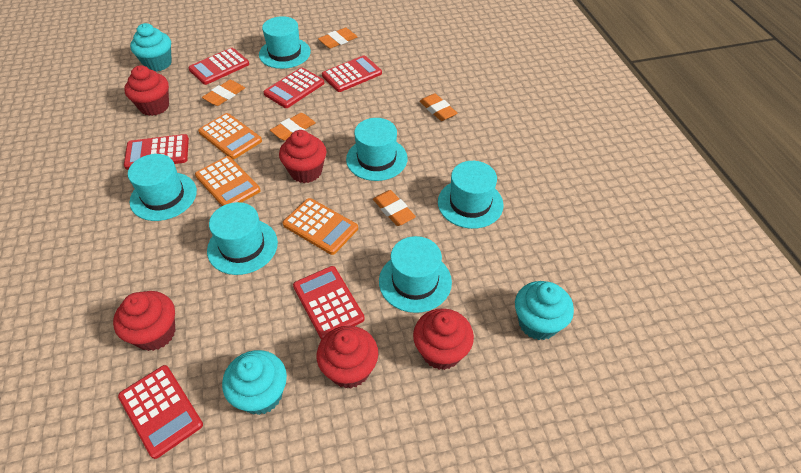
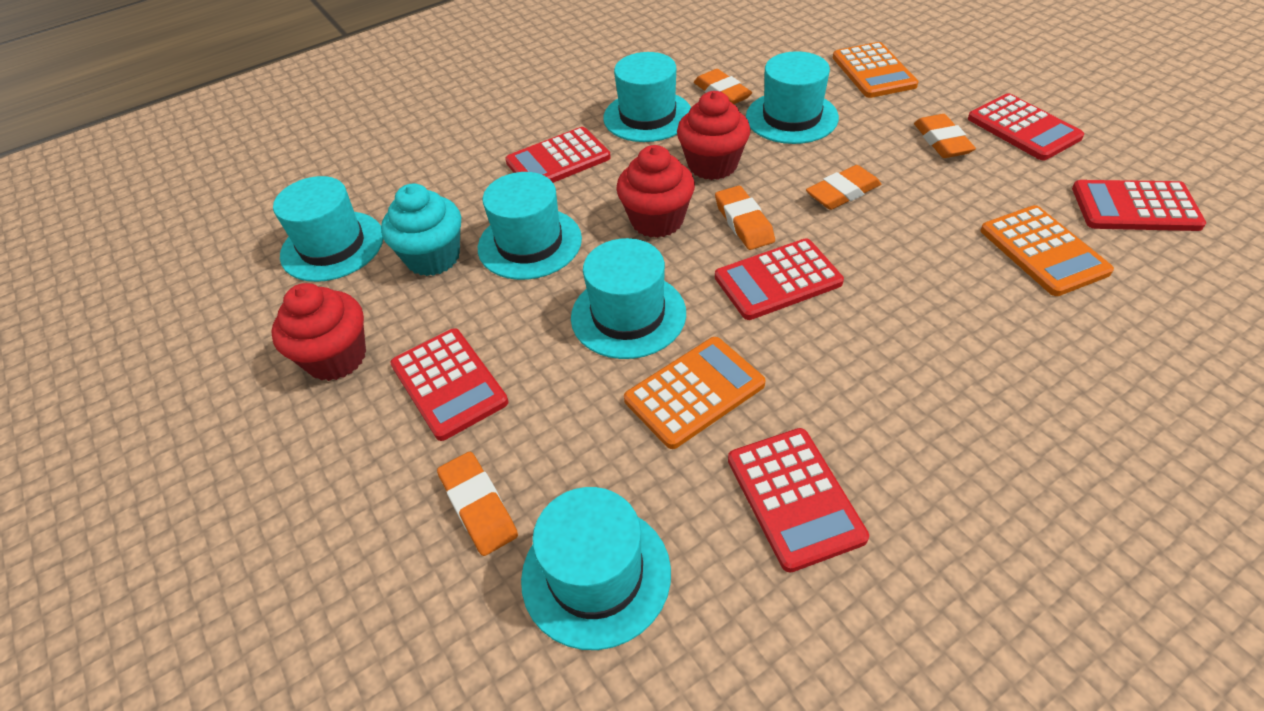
red cupcake: [113,291,175,351] [124,65,169,116] [279,130,326,183] [317,326,378,388] [413,308,474,370] = 5 -> [271,283,366,381] [616,145,695,238] [677,91,751,180] = 3
turquoise cupcake: [130,23,172,71] [222,350,287,415] [515,281,574,340] = 3 -> [381,184,461,276] = 1

